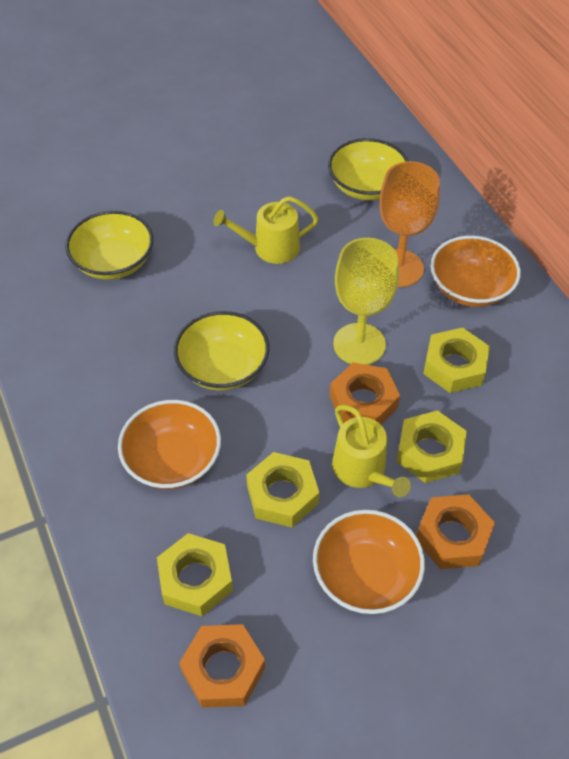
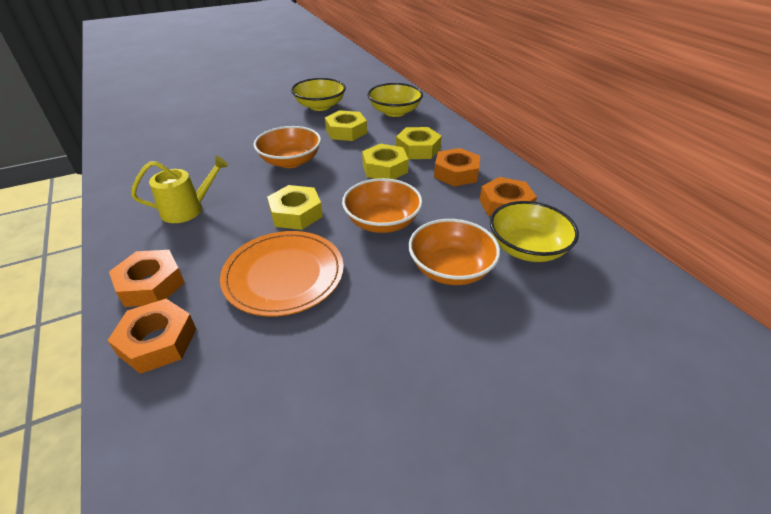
orange goblet: [379,161,440,287] = 1 -> none = 0
orange nut: [179,624,265,708] [330,363,400,425] [416,494,495,569] = 3 -> [107,299,196,374] [109,250,185,307] [434,148,480,186] [479,177,537,216] = 4
orange plate: none = 0 -> [220,231,344,317] = 1
yellow goblet: [333,238,399,365] = 1 -> none = 0
yellow watering can: [214,196,318,264] [332,405,411,497] = 2 -> [131,156,228,223] = 1

